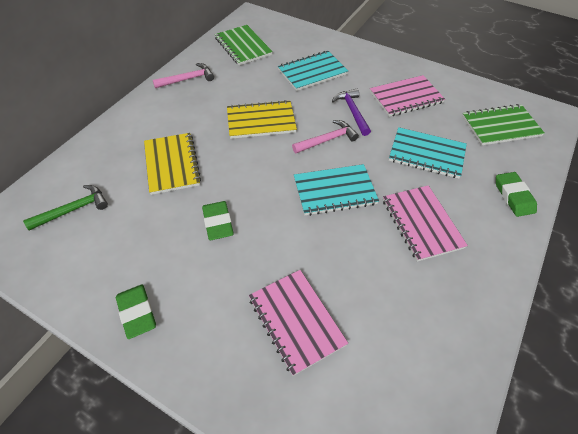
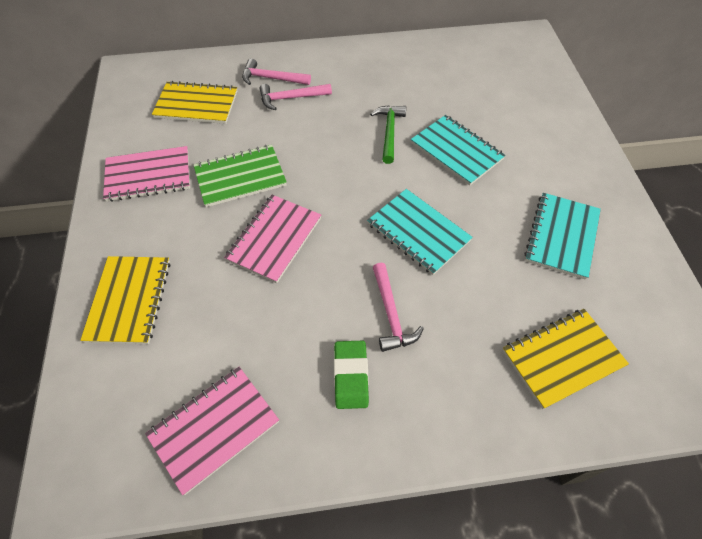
green eraser: [116,285,156,339] [202,201,234,240] [496,172,537,217] = 3 -> [334,341,369,409] = 1
green notebook: [215,25,273,65] [462,104,545,146] = 2 -> [194,145,287,207] = 1
pink hammer: [153,63,214,88] [292,120,359,153] = 2 -> [242,58,311,85] [259,84,332,110] [373,263,424,352] = 3
purple hammer: [332,89,371,136] = 1 -> none = 0
yellow notebook: [144,133,201,195] [227,100,297,139] = 2 -> [80,256,170,344] [152,81,237,124] [502,309,629,409] = 3

